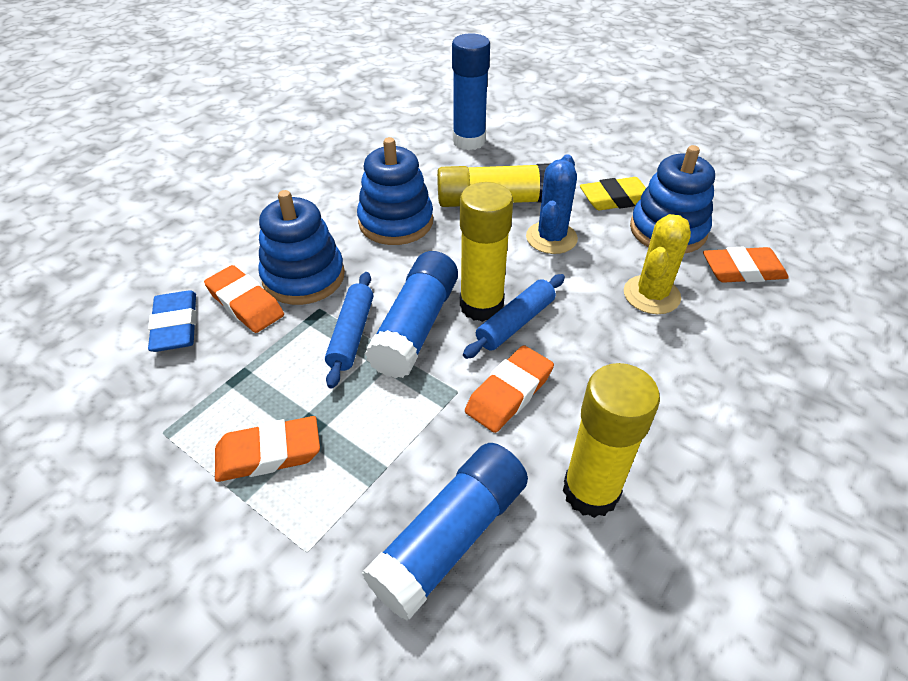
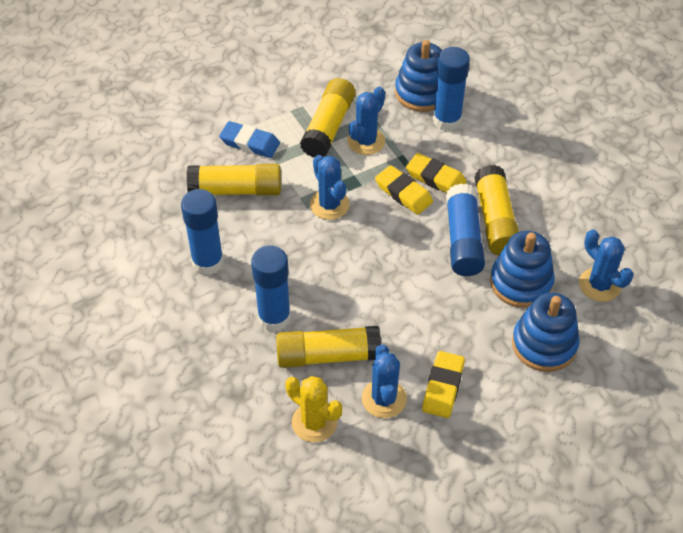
blue cactus: [526,154,578,254] = 1 -> [310,155,350,220] [347,86,385,155] [362,344,407,418] [579,229,634,302] = 4
blue glue stick: [362,443,528,621] [365,251,458,379] [452,33,490,150] = 3 -> [181,189,224,275] [251,245,291,332] [433,47,470,131] [446,184,485,276] = 4
blue rolling pin: [325,272,373,389] [463,274,565,359] = 2 -> none = 0
orange eraser: [204,265,284,333] [215,416,320,482] [465,345,554,433] [703,247,789,283] = 4 -> none = 0
yellow eraser: [580,177,646,210] = 1 -> [375,165,433,215] [406,153,467,193] [422,351,465,418] = 3
yellow glue stick: [437,163,551,207] [460,182,513,322] [563,363,660,518] = 3 -> [187,164,281,196] [276,326,381,368] [300,78,355,158] [474,165,519,255] = 4

